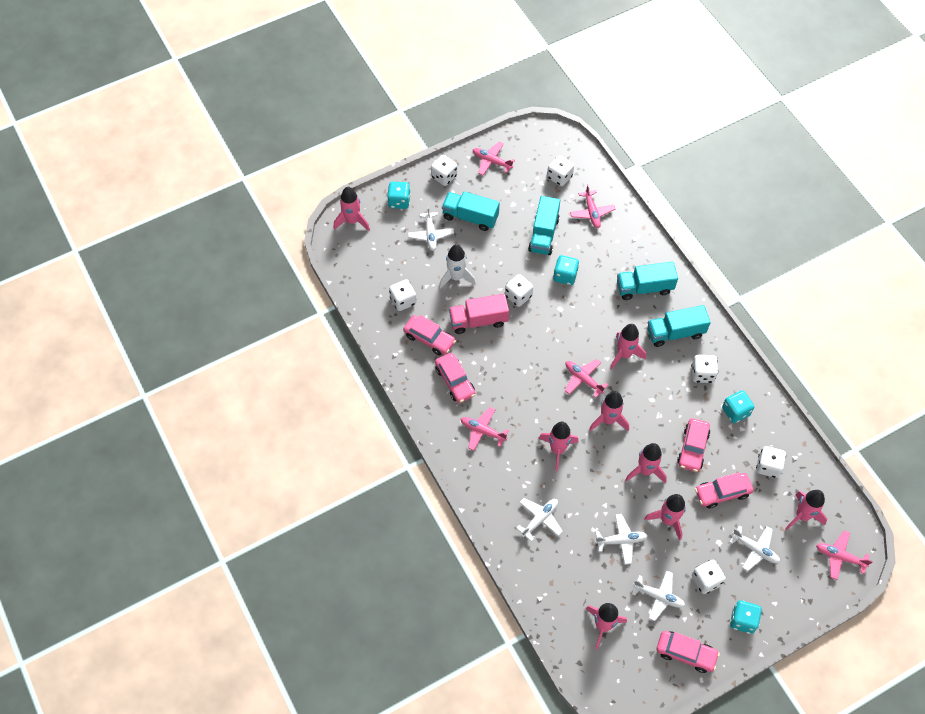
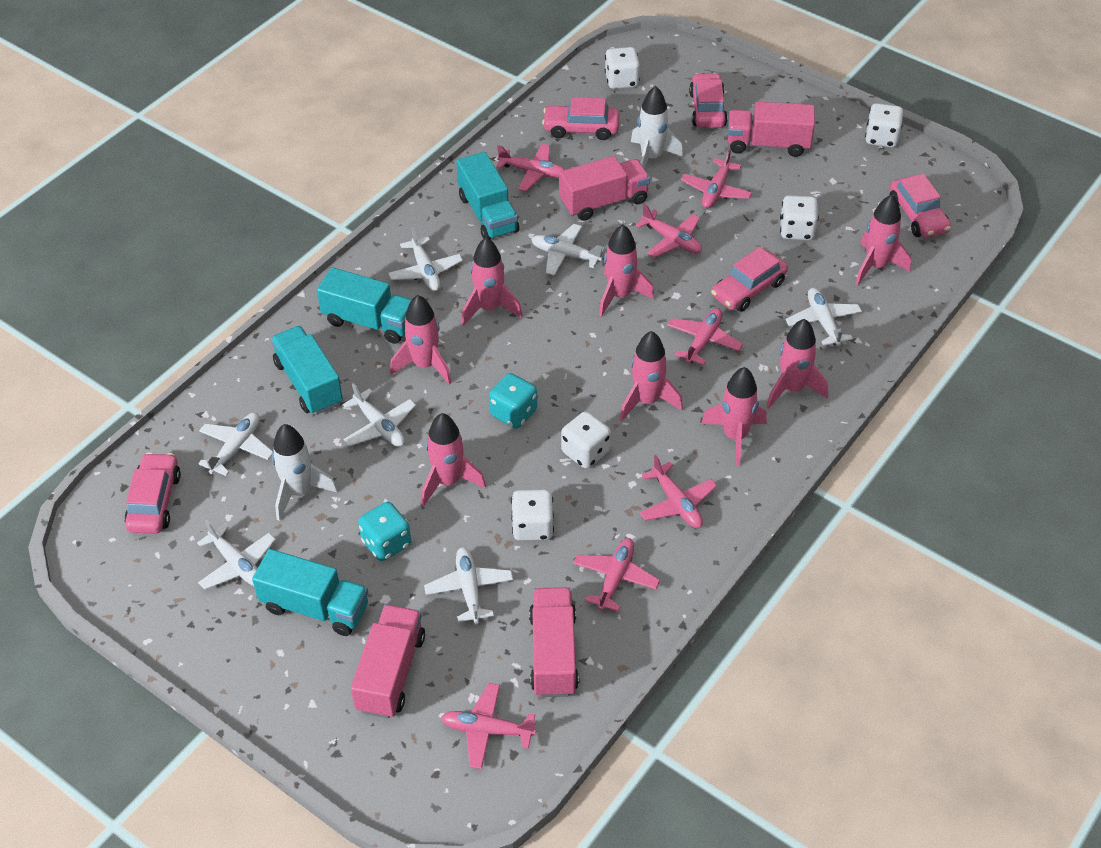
pink plane: [461,407,509,451] [473,142,515,175] [565,359,608,398] [570,185,615,228] [816,531,873,580] = 5 -> [441,683,536,769] [496,144,565,191] [573,538,660,612] [636,204,702,258] [639,455,717,528] [667,308,743,365] [681,149,752,208] = 7
pink truck: [449,294,509,334] = 1 -> [351,605,425,718] [529,587,579,697] [559,156,650,221] [728,102,815,157] = 4
turquoise dice: [387,182,411,209] [553,255,579,285] [722,390,754,423] [730,600,762,634] = 4 -> [358,502,411,561] [489,373,537,429] = 2
white dice: [389,279,417,311] [431,155,457,186] [505,274,533,307] [547,155,574,186] [691,355,718,383] [692,560,726,594] [756,446,786,478] = 7 -> [511,489,554,541] [561,411,611,468] [605,47,640,89] [780,195,819,240] [865,103,903,148] = 5
white plane: [408,206,454,251] [516,498,563,542] [595,514,648,565] [632,570,685,621] [730,525,780,571] = 5 -> [197,520,276,590] [198,413,273,476] [343,383,416,447] [388,227,463,291] [424,547,513,623] [531,224,605,276] [786,288,862,346] = 7
white rocket: [439,244,476,289] = 1 -> [272,424,338,521] [631,86,683,169] = 2

